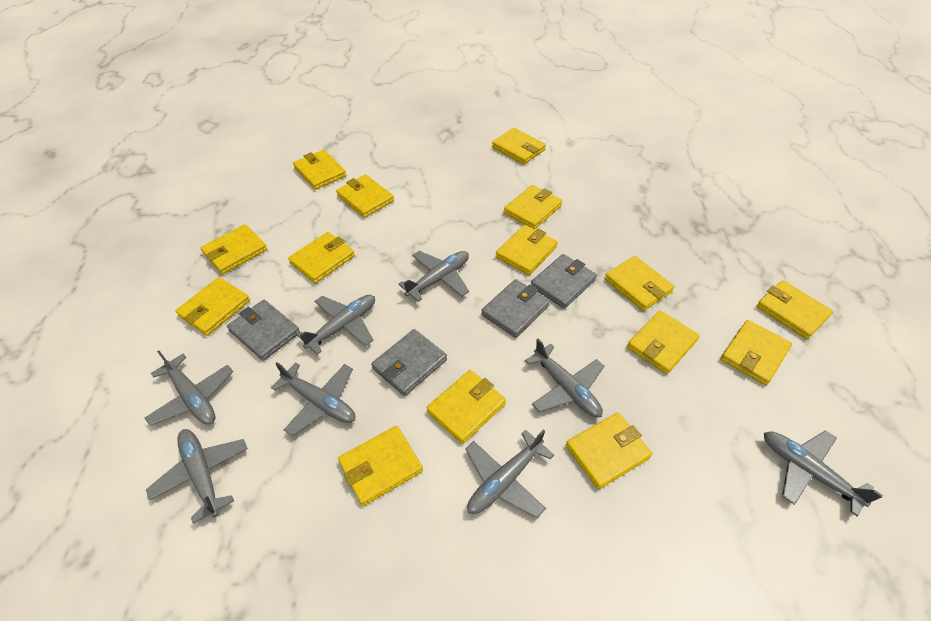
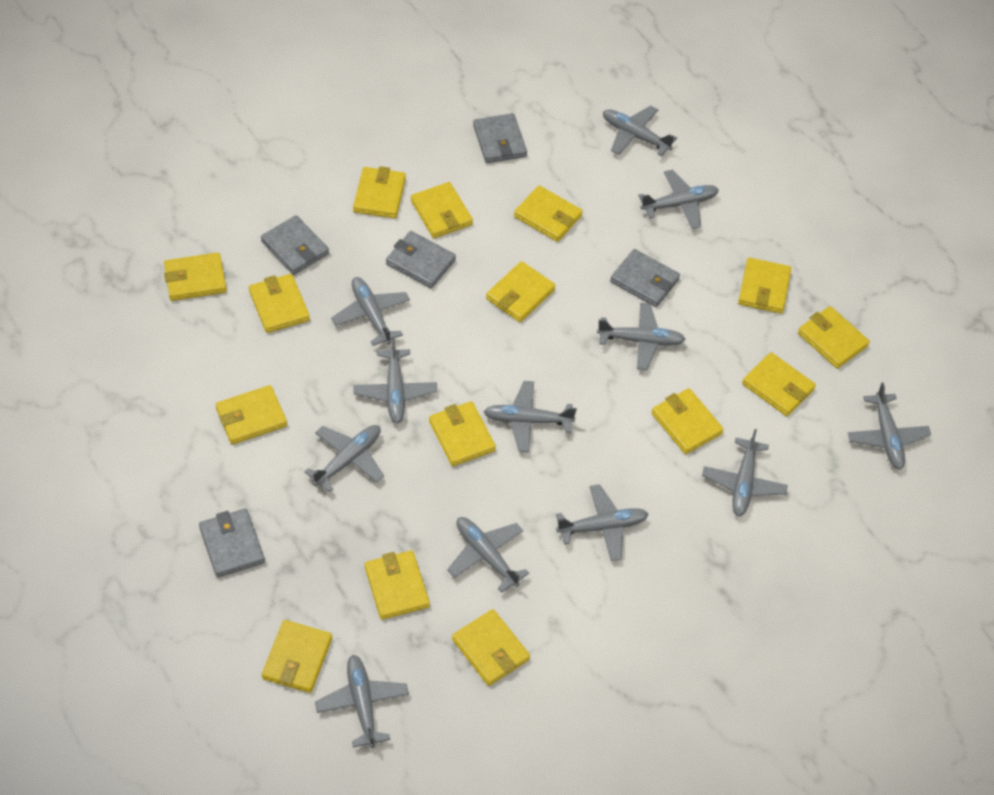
grey plane: [145,351,234,426] [146,429,248,524] [271,362,355,436] [297,295,375,355] [398,251,469,302] [465,429,554,518] [525,339,604,418] [764,430,883,516] = 8 -> [305,425,384,492] [315,655,409,748] [331,277,410,346] [353,337,437,424] [447,517,529,593] [484,381,577,452] [556,484,648,561] [597,303,685,370] [603,106,677,156] [638,169,719,229] [702,429,788,517] [848,382,931,470] = 12
grey wallet: [227,300,300,361] [371,329,447,396] [481,279,550,338] [531,254,597,309] = 4 -> [199,508,265,578] [261,215,329,275] [386,231,456,288] [473,113,527,163] [610,249,680,307] = 5

